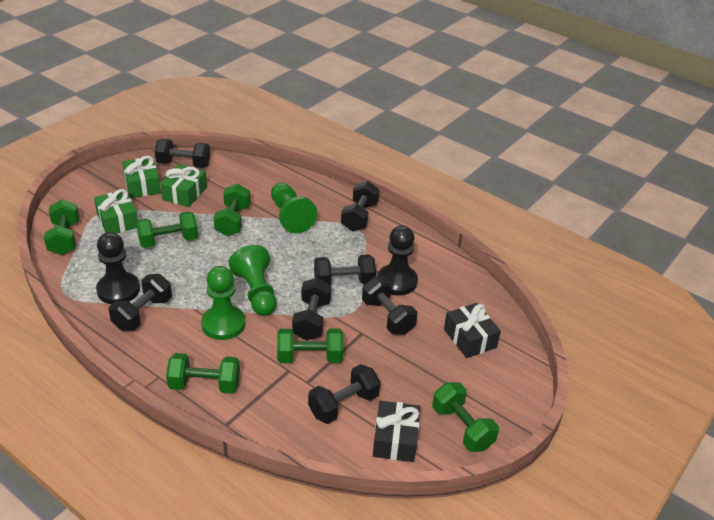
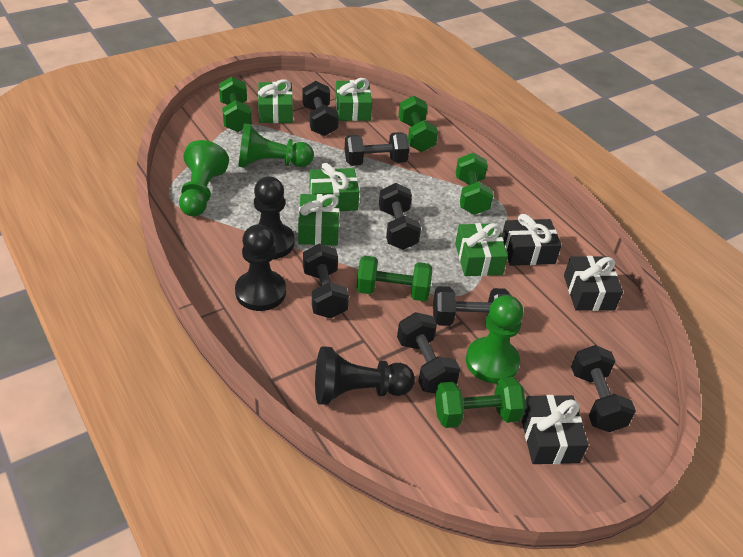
black gift: [373,401,420,462] [444,303,501,358] = 2 -> [501,214,561,266] [521,395,588,464] [564,256,623,311] = 3
black pawn: [96,232,140,304] [378,225,418,296] = 2 -> [235,224,286,311] [254,176,295,259] [315,346,415,405] = 3
green dumbbell: [44,199,79,255] [136,211,198,248] [166,353,240,393] [213,183,251,236] [277,329,343,363] [432,382,499,452] = 6 -> [219,77,252,132] [356,255,432,301] [398,96,438,152] [435,377,526,428] [456,152,493,215] = 5
green gift: [94,189,138,233] [122,156,161,198] [160,164,207,207] = 3 -> [258,79,293,123] [298,194,340,246] [310,163,359,211] [335,78,372,121] [455,223,508,276] = 5

